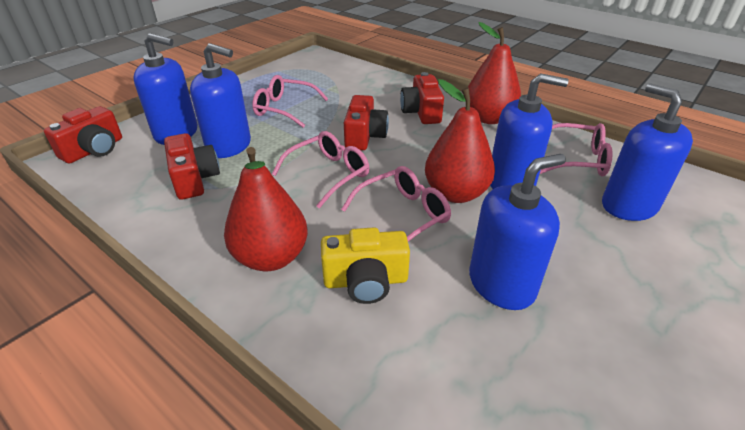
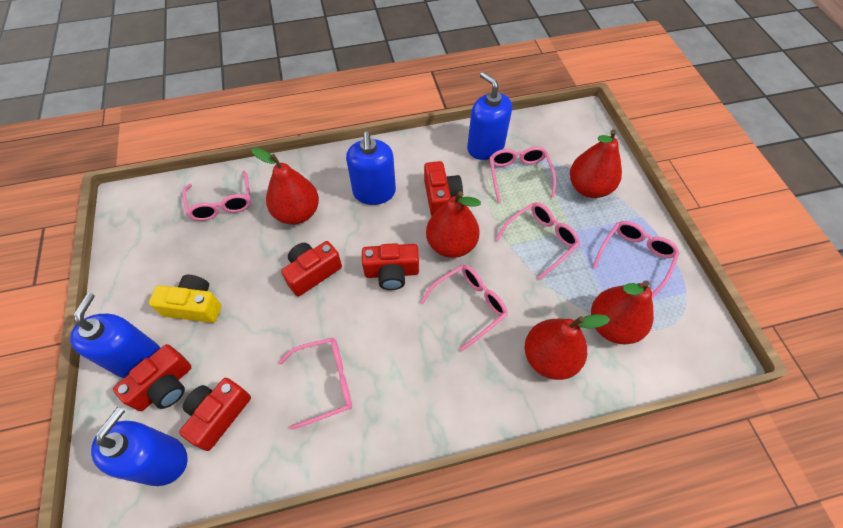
blue soap dispenser: [133,33,197,145] [190,43,251,158] [469,154,566,310] [490,73,569,189] [602,83,693,221] = 5 -> [70,293,160,378] [91,407,188,486] [346,131,396,205] [467,72,512,160] = 4
pink glasses: [252,75,328,128] [272,131,370,208] [341,166,451,242] [540,123,613,177] = 4 -> [182,171,251,221] [279,338,352,430] [420,265,508,351] [490,147,556,203] [496,202,580,279] [593,221,680,299] = 6
red camera: [44,106,122,164] [164,133,220,200] [344,95,389,150] [400,72,444,124] = 4 -> [113,344,192,411] [179,378,251,451] [281,241,342,296] [362,243,419,290] [424,161,463,216] = 5
red pear: [224,147,308,271] [425,79,495,203] [468,22,521,124] = 3 -> [252,148,319,225] [426,191,481,258] [525,314,610,380] [570,129,622,198] [591,280,654,344] = 5

